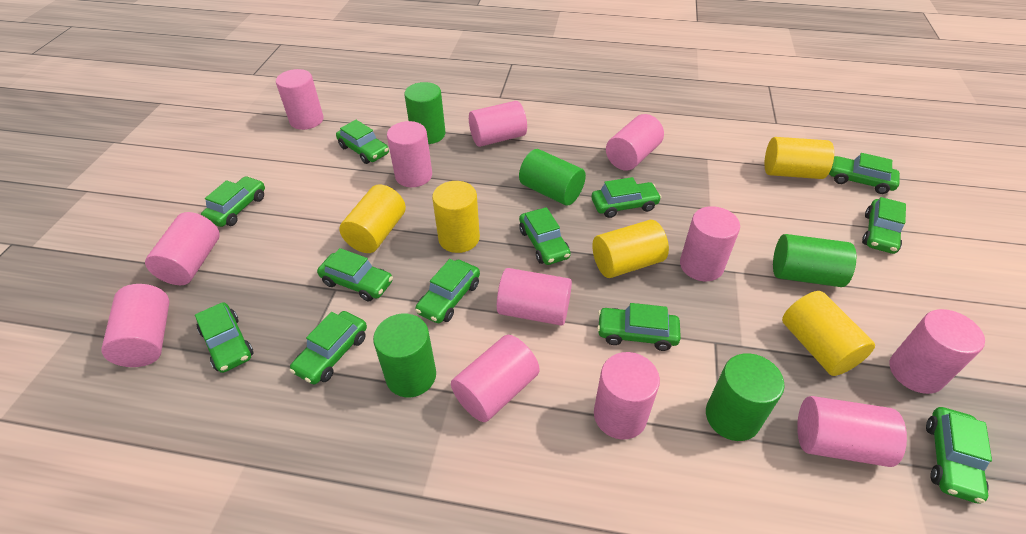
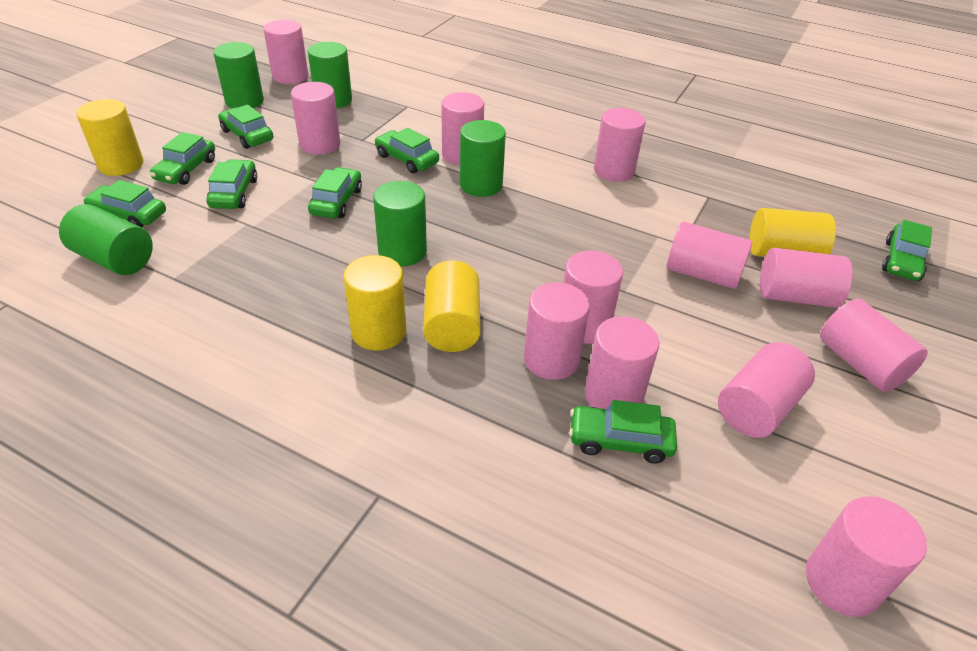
green car: [195,303,254,373] [201,176,265,227] [289,311,367,384] [317,248,393,302] [336,120,389,164] [415,259,480,323] [519,207,571,265] [591,177,662,218] [597,303,681,351] [829,153,900,194] [862,197,906,254] [926,407,992,504] = 12 -> [83,180,166,228] [150,132,215,185] [206,159,257,209] [218,105,273,149] [308,167,362,219] [375,128,439,173] [569,400,677,464] [882,220,932,281] = 8
yellow cylinder: [339,184,406,253] [432,181,480,253] [592,220,669,278] [765,137,834,179] [782,291,875,376] = 5 -> [76,99,144,176] [343,255,406,351] [423,260,481,352] [749,208,836,257] = 4

